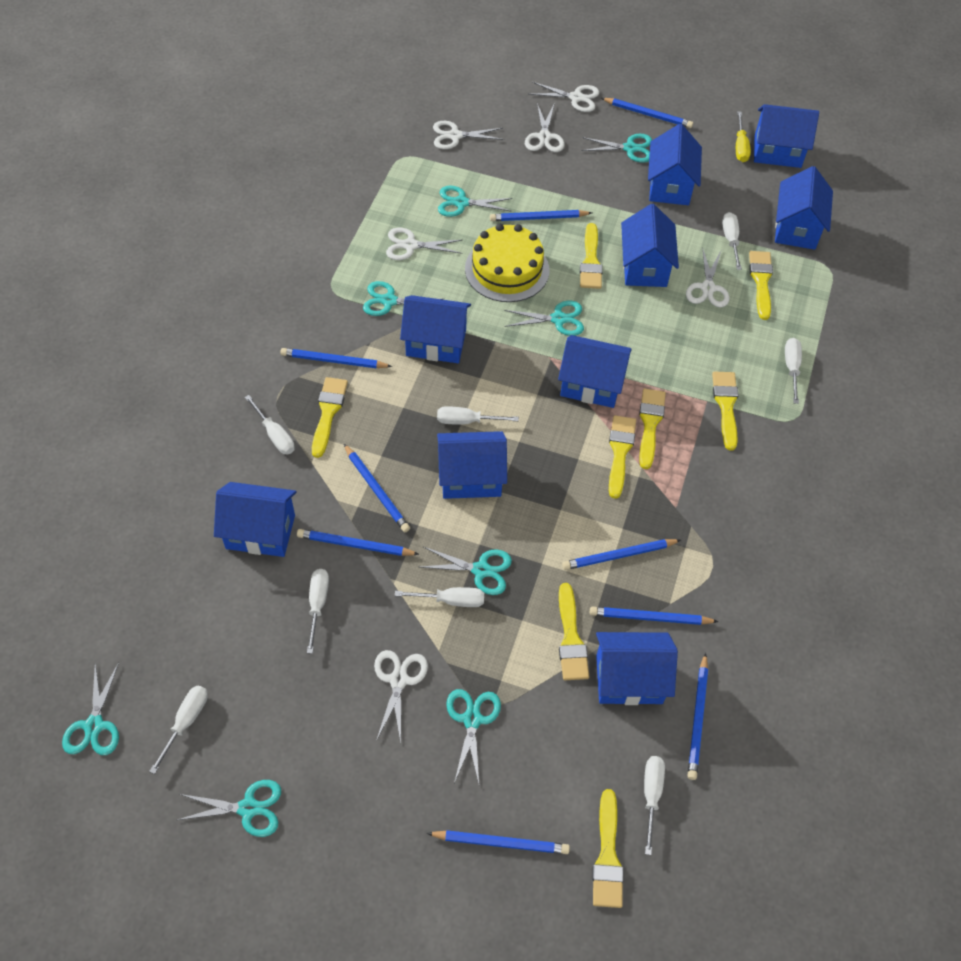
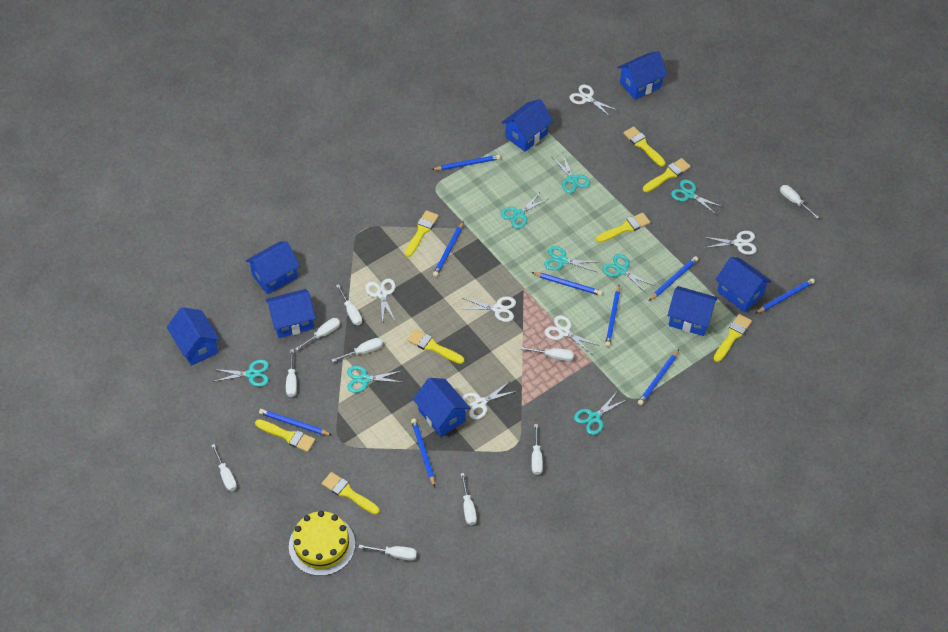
blue house: [214,482,297,557] [400,295,471,363] [437,431,507,499] [558,335,632,408] [596,632,678,705] [621,204,679,287] [648,124,702,205] [754,104,819,168] [775,166,833,250] = 9 -> [167,307,220,366] [245,241,300,294] [266,289,316,338] [413,378,471,437] [501,99,553,152] [618,51,668,99] [667,286,718,336] [716,257,772,312] = 8
white screwdriver: [149,685,208,774] [245,395,295,454] [307,569,329,654] [395,587,484,607] [437,406,519,425] [644,756,665,855] [722,212,742,270] [785,338,802,404] = 8 -> [211,444,237,491] [286,349,297,397] [295,318,340,351] [331,338,383,362] [336,284,362,325] [359,545,417,561] [461,473,477,525] [520,347,574,361] [532,424,543,475] [780,185,819,219] = 10
yellow screwdriver: [736,111,751,162] = 1 -> none = 0

